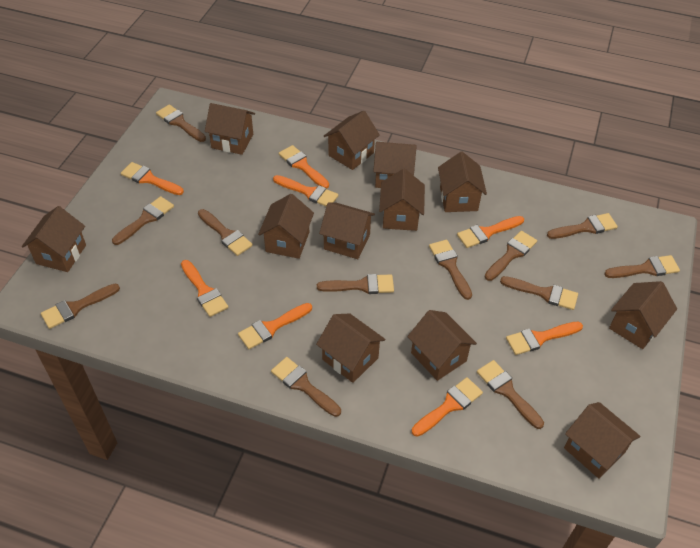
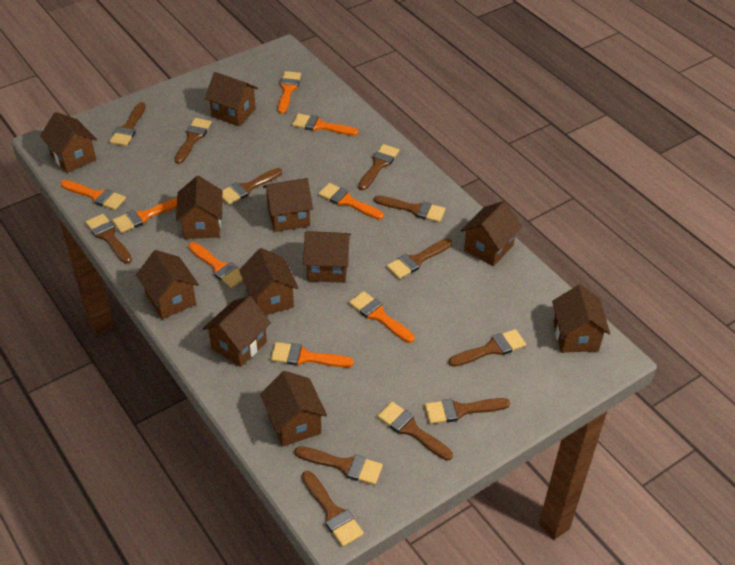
brown house: [22,206,86,272] [205,103,255,155] [258,194,314,259] [316,313,386,383] [319,203,375,259] [324,111,380,170] [373,142,417,188] [379,169,425,231] [407,310,477,381] [438,152,487,212] [564,402,641,479] [609,281,677,349] = 12 -> [40,112,97,173] [136,250,199,319] [176,176,222,239] [202,296,271,367] [205,72,258,126] [239,248,299,315] [260,371,327,447] [263,178,313,232] [303,231,351,283] [461,201,522,266] [552,284,610,353] = 11

